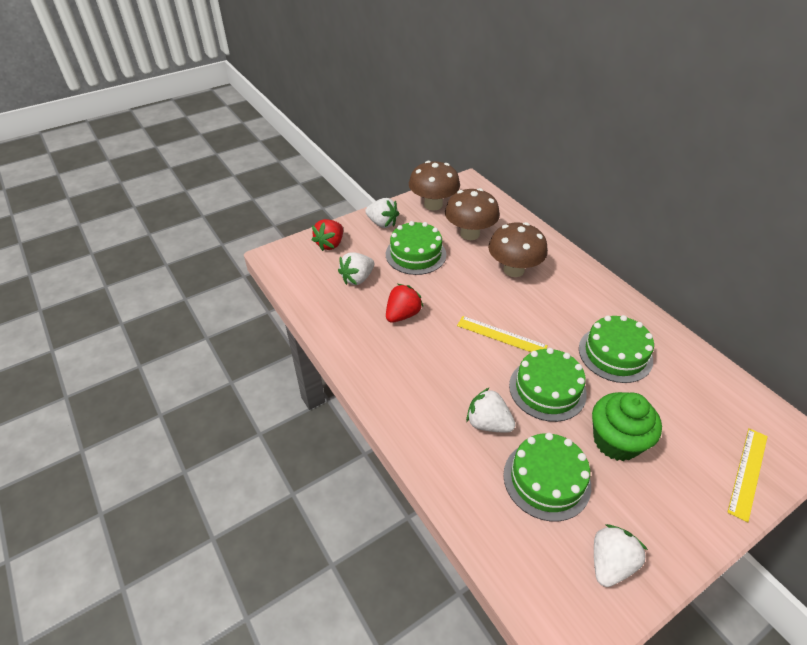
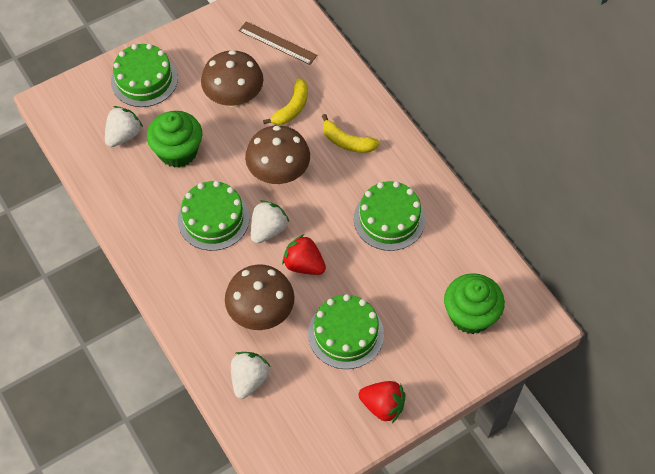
brown ruler: none = 0 -> [239,21,317,65] = 1
green cupcake: [592,392,662,461] = 1 -> [147,111,202,168] [444,273,505,334] = 2
white strawberry: [338,253,374,285] [365,198,399,228] [466,387,516,433] [594,524,648,587] = 4 -> [105,106,143,147] [231,352,271,399] [251,200,289,244] = 3
yellow banana: none = 0 -> [263,78,308,125] [322,114,380,153] = 2
yellow ruler: [457,316,548,352] [727,428,768,522] = 2 -> none = 0

